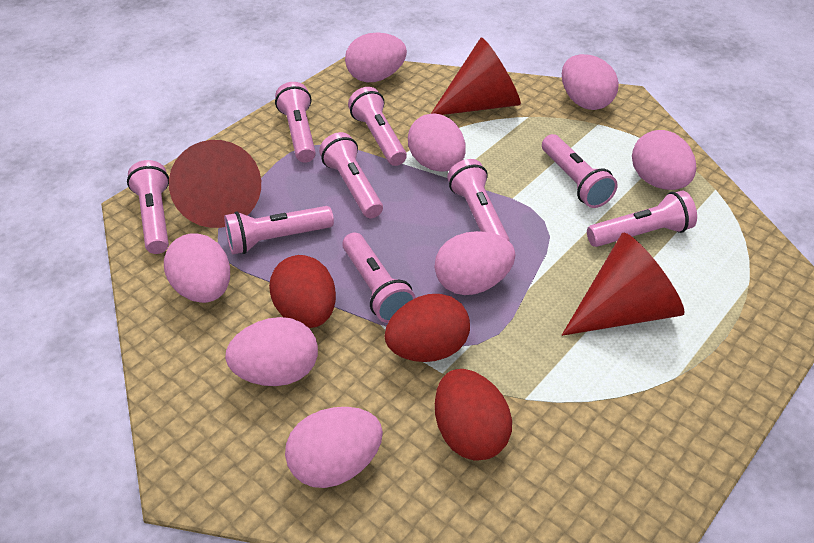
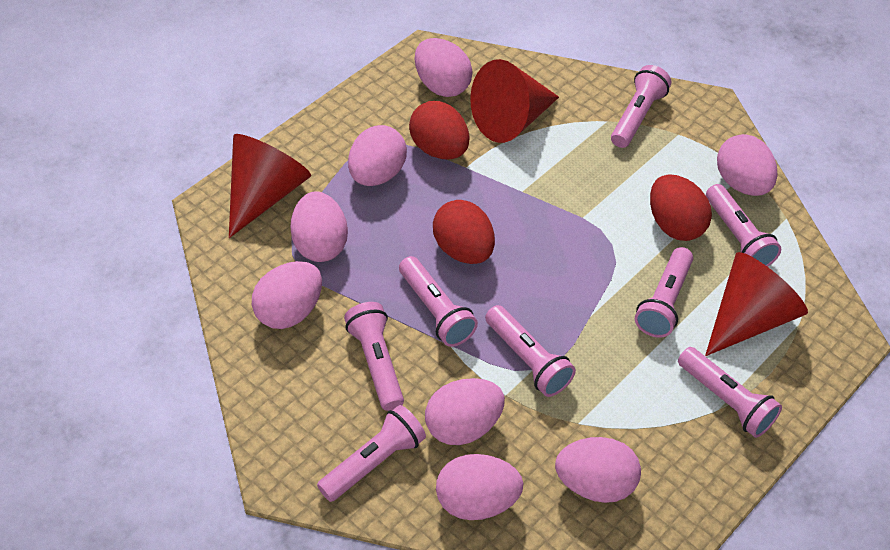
pink flashlight: [127,160,169,254] [224,206,334,254] [275,82,316,163] [319,132,383,218] [342,233,416,323] [348,87,407,166] [447,159,510,242] [542,134,618,208] [587,191,697,247] = 9 -> [317,405,426,502] [344,302,404,411] [399,256,478,347] [485,305,576,397] [611,65,671,148] [635,247,693,338] [678,347,782,438] [706,184,781,267] = 8

